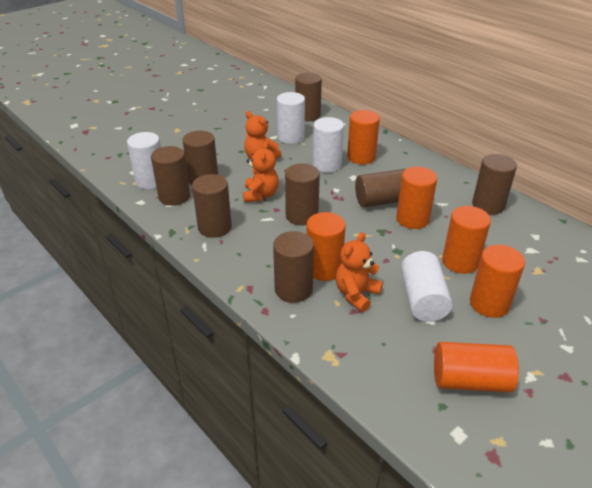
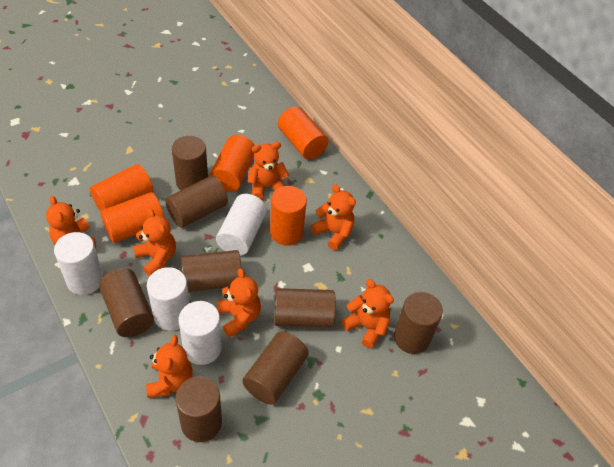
orange cylinder: [306,212,346,281] [347,110,380,164] [396,167,437,229] [434,342,519,392] [442,206,491,274] [470,245,525,318] = 6 -> [90,164,154,211] [100,192,165,243] [210,135,254,192] [270,186,307,246] [278,106,328,160] = 5
orange teddy bear: [243,142,279,202] [244,111,281,159] [336,232,383,312] = 3 -> [46,196,96,249] [133,208,176,276] [146,335,193,398] [217,268,261,337] [247,142,289,200] [311,184,356,250] [341,279,394,348] = 7

